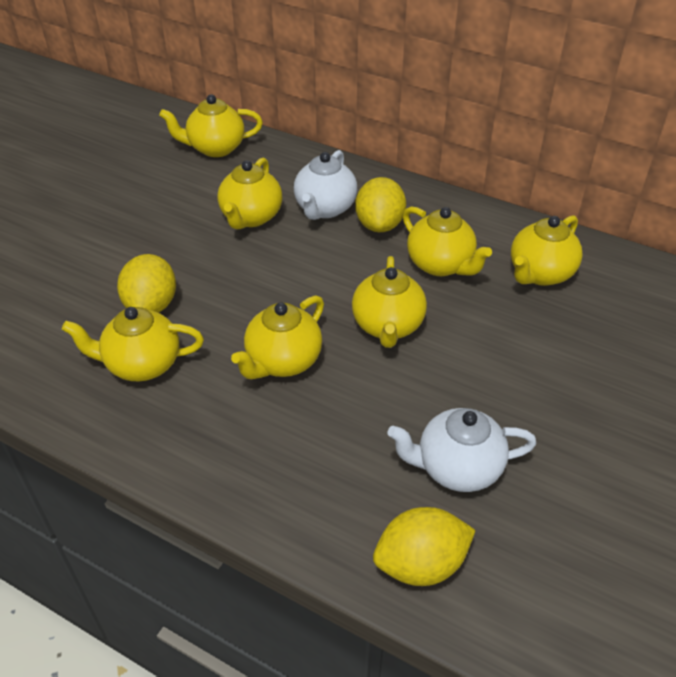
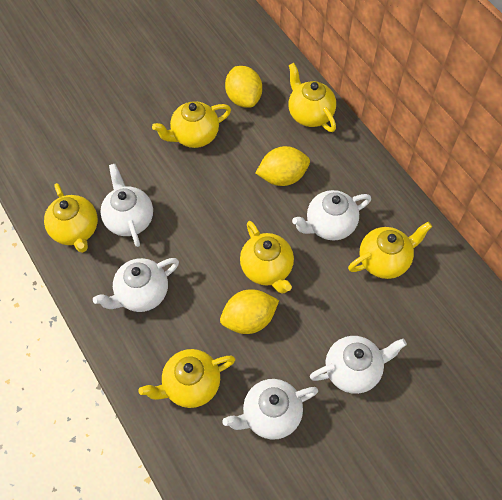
white teapot: [294,150,357,220] [387,408,537,492] = 2 -> [93,258,179,312] [101,164,153,247] [222,379,318,440] [292,190,371,241] [310,336,407,394] = 5
yellow teapot: [62,307,204,381] [159,94,263,157] [218,157,282,229] [231,295,324,379] [352,256,427,348] [403,206,492,276] [511,215,583,286] = 7 -> [44,183,98,253] [139,349,235,408] [152,101,231,148] [240,221,294,294] [288,63,336,132] [348,222,432,279] = 6

